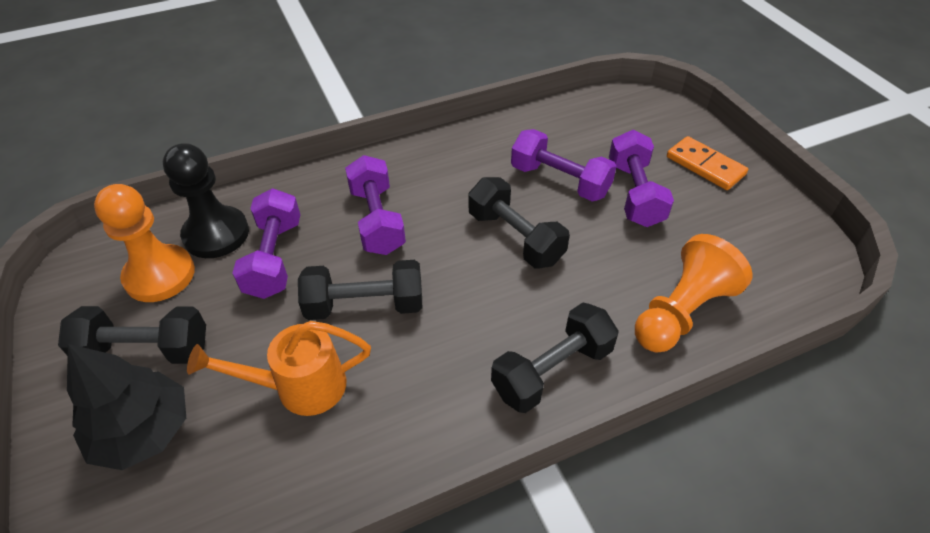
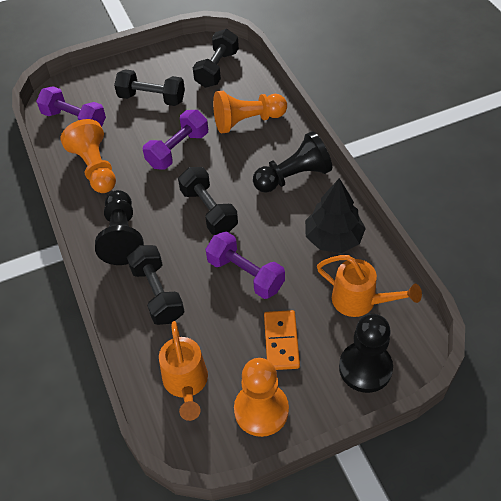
black pawn: [163,143,249,258] = 1 -> [95,190,144,265] [253,131,332,193] [339,314,393,393] = 3
orange pawn: [94,184,195,302] [635,234,753,352] = 2 -> [61,119,116,193] [213,91,287,133] [234,358,289,437] = 3
orange watering can: [187,321,371,416] = 1 -> [159,321,208,421] [317,255,422,317] = 2
purple dumbbell: [232,188,300,299] [345,155,406,255] [511,129,617,202] [609,130,674,227] = 4 -> [36,86,106,127] [143,110,208,170] [206,231,285,299] = 3

